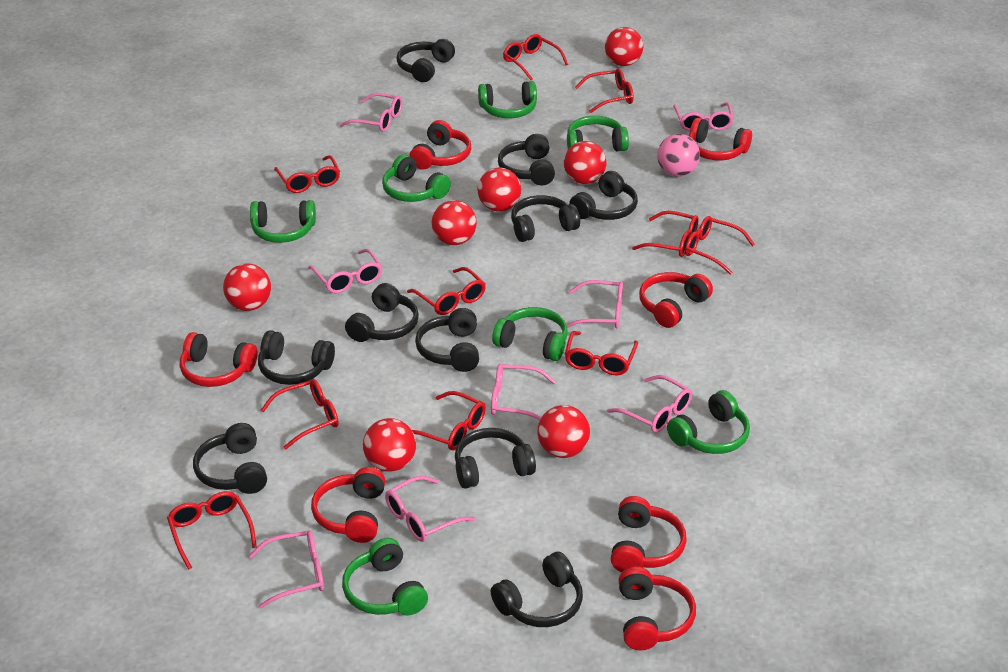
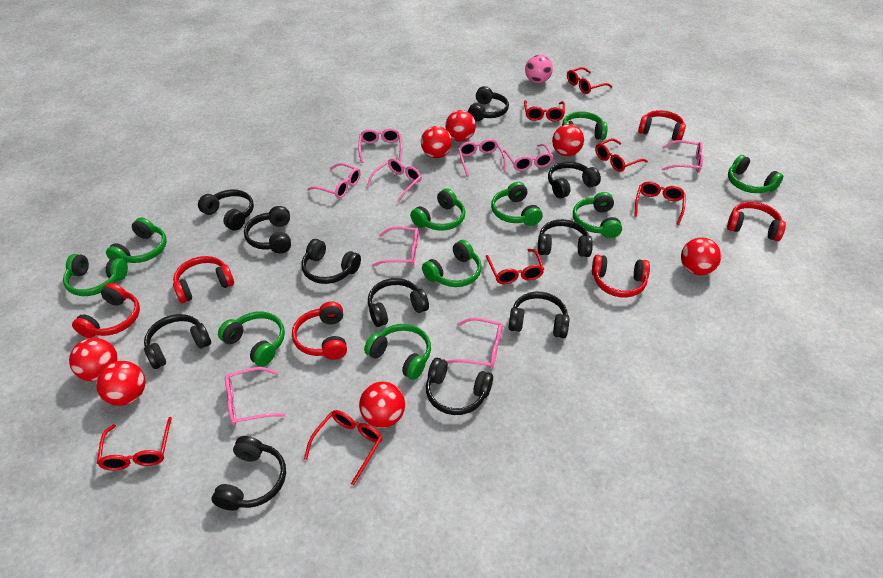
black headphones: [193,423,267,494] [258,330,335,385] [345,283,419,342] [396,39,455,82] [415,308,479,372] [455,428,536,489] [491,552,583,627] [498,134,555,186] [511,195,580,242] [569,171,638,220] = 10 -> [144,314,211,369] [198,190,254,231] [212,436,286,511] [244,206,291,253] [301,239,361,284] [368,278,429,327] [426,358,493,415] [468,86,509,121] [508,292,569,338] [538,219,593,257] [548,161,601,198] = 11
green headphones: [250,200,316,243] [342,538,428,616] [382,154,451,202] [478,81,537,118] [492,307,568,361] [567,116,629,152] [667,390,750,454] = 7 -> [63,254,128,296] [106,217,167,263] [218,311,285,367] [364,324,431,380] [410,188,465,231] [422,240,482,287] [491,182,543,226] [562,111,608,140] [573,192,622,238] [728,155,783,193] = 10
pink glasses: [249,530,324,608] [308,249,382,294] [340,93,403,132] [385,476,475,542] [491,363,556,420] [566,280,623,329] [607,375,692,433] [673,102,734,131] = 8 -> [225,367,286,426] [307,163,361,199] [358,128,402,163] [366,158,422,203] [372,226,419,267] [447,317,503,369] [458,139,506,177] [503,144,553,171] [662,140,703,172] = 9
red glasses: [167,491,257,570] [261,379,339,450] [274,155,340,193] [407,267,486,315] [412,391,486,450] [503,34,568,80] [565,331,638,375] [575,68,634,113] [632,211,699,257] [685,216,755,275] = 10 -> [97,417,172,471] [304,410,382,486] [486,249,544,284] [524,100,565,121] [567,67,612,94] [595,138,648,172] [634,182,685,225] = 7
red headphones: [179,332,257,387] [311,467,385,543] [409,120,471,170] [611,496,687,572] [619,567,696,650] [639,272,713,328] [689,118,752,160] = 7 -> [72,283,140,338] [173,256,234,303] [292,302,347,360] [592,255,650,298] [638,110,686,141] [727,201,786,241] = 6

